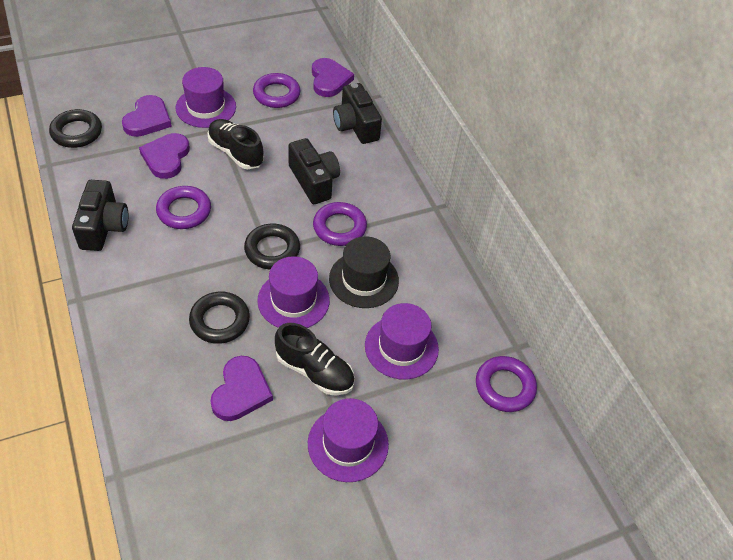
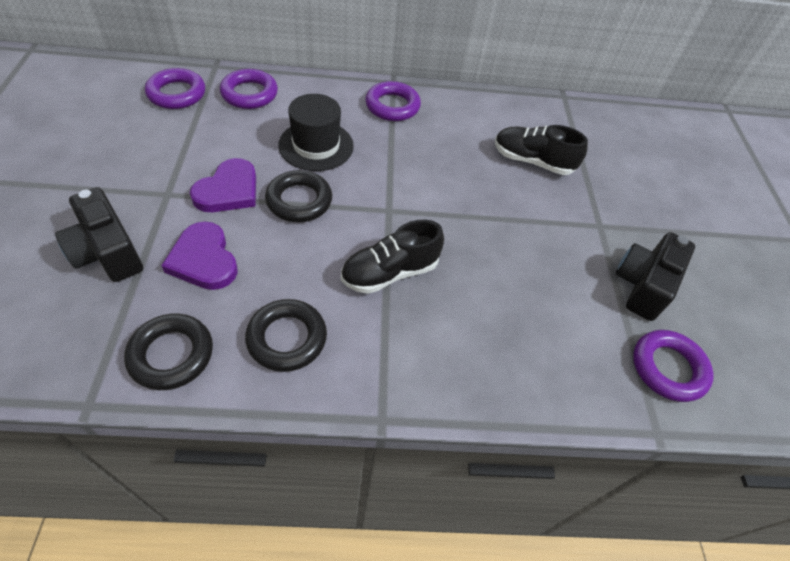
black camera: [72,180,128,251] [288,138,340,204] [333,83,382,144] = 3 -> [55,187,143,282] [616,232,695,321] = 2
purple hat: [176,67,236,128] [257,256,330,328] [308,398,389,482] [365,303,439,380] = 4 -> none = 0
purple heart: [122,95,172,137] [139,133,190,179] [210,356,273,421] [312,58,354,97] = 4 -> [161,221,238,290] [190,158,256,212] = 2

